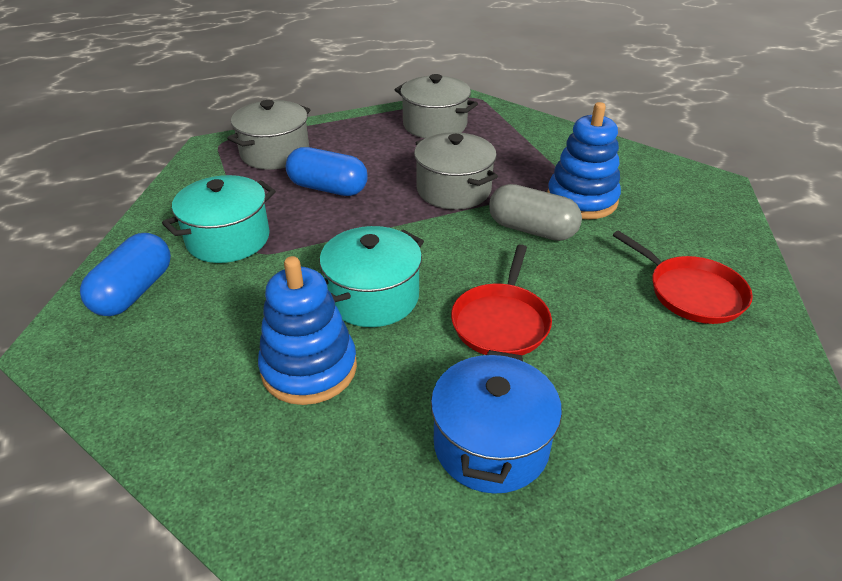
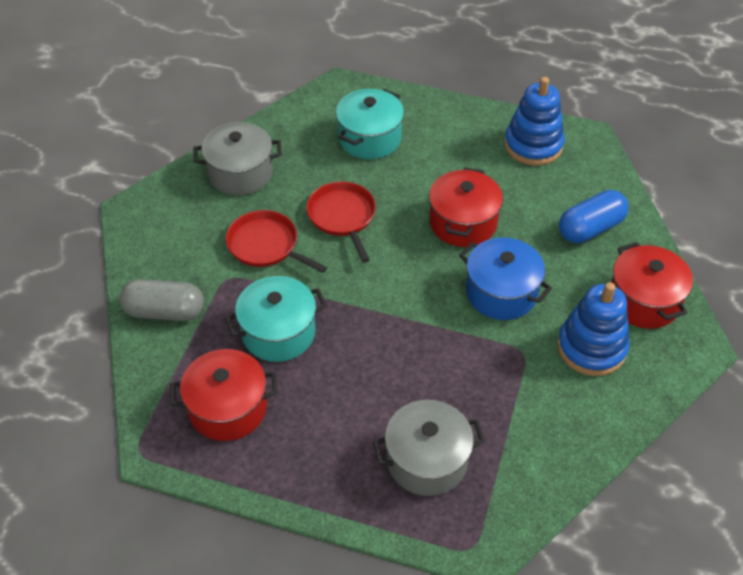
blue capsule: [80,233,171,316] [286,147,368,196] = 2 -> [559,190,629,243] = 1
grey pot: [227,100,310,170] [395,74,478,138] [414,132,498,209] = 3 -> [193,122,282,195] [372,400,485,496] = 2
red pot: none = 0 -> [170,349,278,441] [429,167,503,247] [611,242,693,329] = 3

